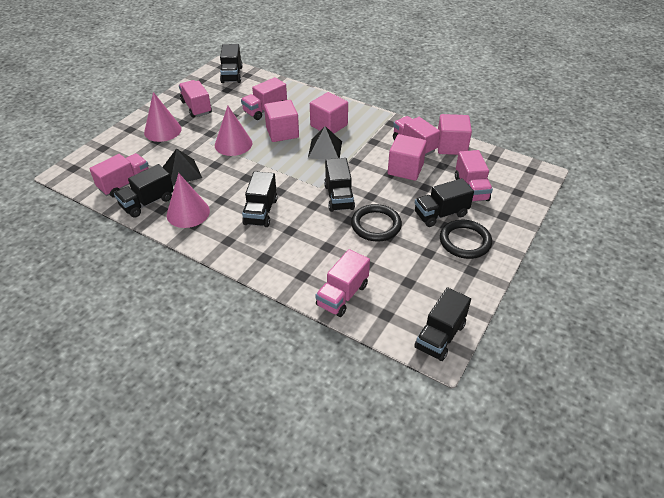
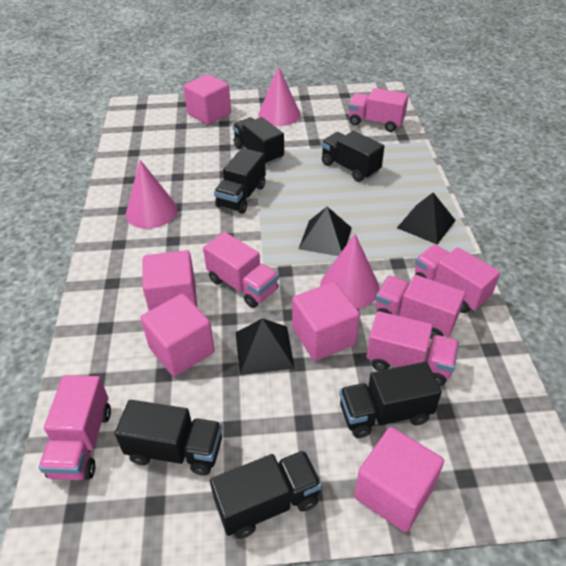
black pyramid: [163,148,202,186] [308,126,342,159] = 2 -> [236,318,295,375] [299,206,352,256] [397,192,456,244] = 3
black ring: [351,204,402,242] [440,220,492,259] = 2 -> none = 0
pink cube: [264,100,299,142] [310,92,348,134] [388,134,427,181] [438,114,472,155] = 4 -> [140,293,215,377] [142,250,197,311] [184,74,231,125] [292,282,360,361] [354,427,444,532] = 5

